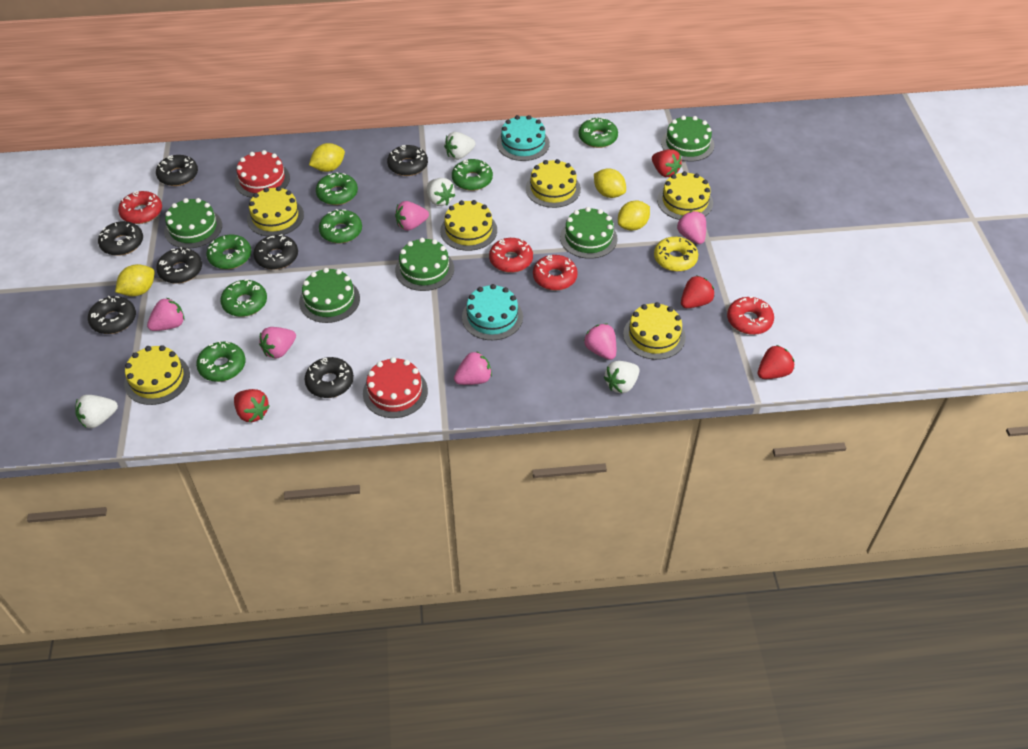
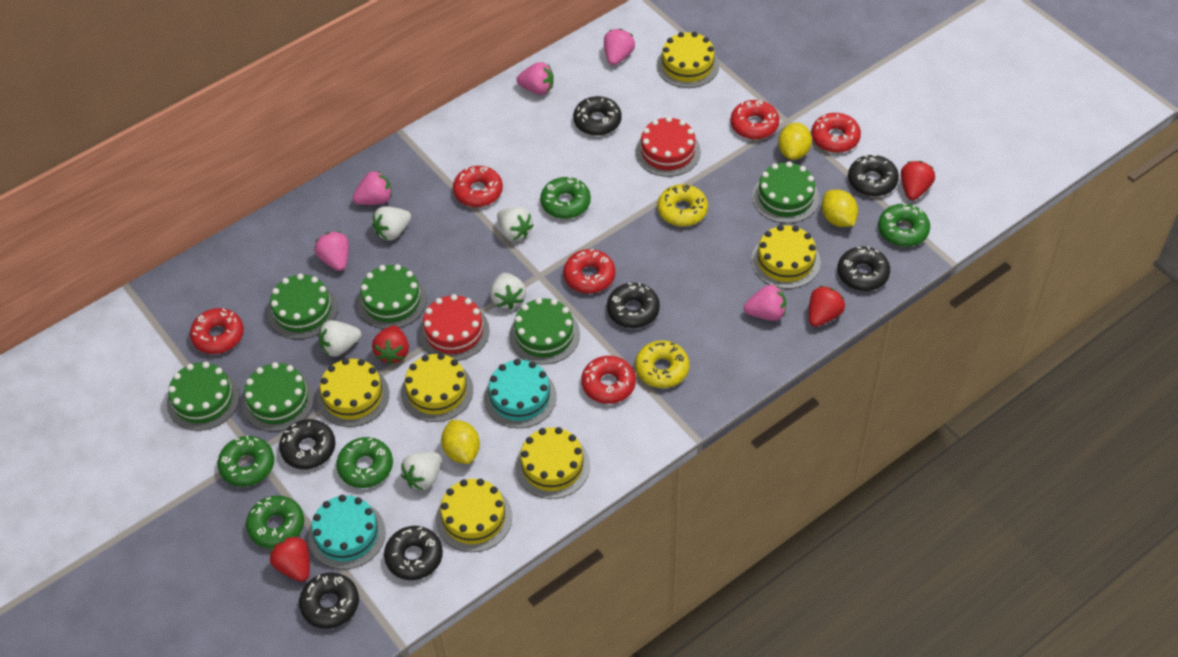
green cake: [164,198,222,249] [299,268,360,323] [395,238,454,291] [560,207,618,259] [661,116,714,162] = 5 -> [167,362,240,431] [242,362,315,432] [268,273,338,339] [357,264,427,329] [509,298,580,365] [752,161,820,224] = 6
green donut: [196,341,246,382] [206,235,251,269] [220,279,267,317] [316,172,358,205] [319,209,362,243] [452,159,493,191] [578,117,618,148] = 7 -> [218,435,274,487] [246,495,304,549] [336,437,393,488] [540,176,591,219] [878,203,930,247] = 5
pink strawberry: [147,298,184,331] [259,327,296,359] [395,201,429,231] [454,351,492,385] [584,324,616,360] [677,211,706,244] = 6 -> [314,231,349,271] [353,171,392,205] [516,62,554,95] [604,29,635,65] [744,285,786,321] = 5
red donut: [118,191,162,224] [489,238,533,273] [533,255,578,290] [727,296,774,335] = 4 -> [190,308,244,354] [453,166,503,207] [563,249,615,294] [581,356,636,404] [730,100,779,139] [811,113,861,153] = 6
white strawberry: [75,395,118,428] [427,178,455,206] [444,132,476,160] [604,361,640,393] = 4 -> [319,320,361,357] [372,206,411,241] [401,452,442,491] [490,273,526,310] [497,207,534,241] = 5
yellow donut: [654,237,698,272] = 1 -> [635,341,689,388] [657,184,708,226] = 2
yellow lemon: [115,264,155,296] [309,143,345,172] [594,168,626,198] [618,200,650,231] = 4 -> [441,420,480,464] [778,123,812,160] [822,190,858,227] = 3

